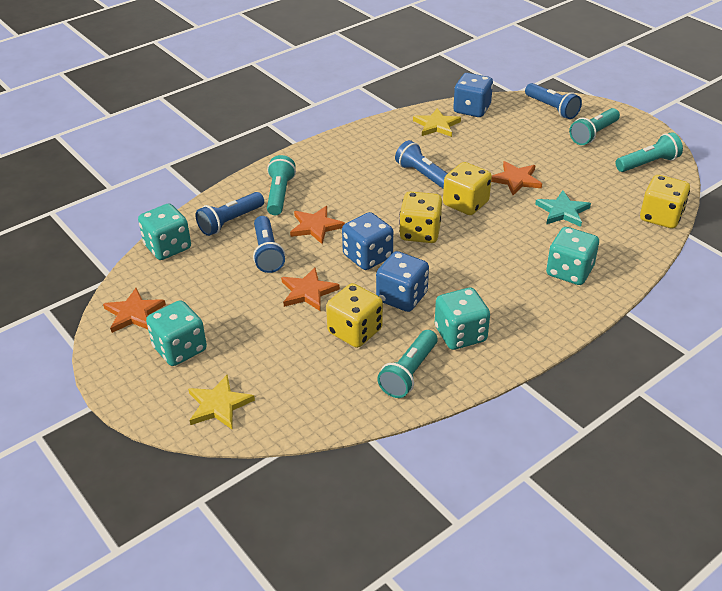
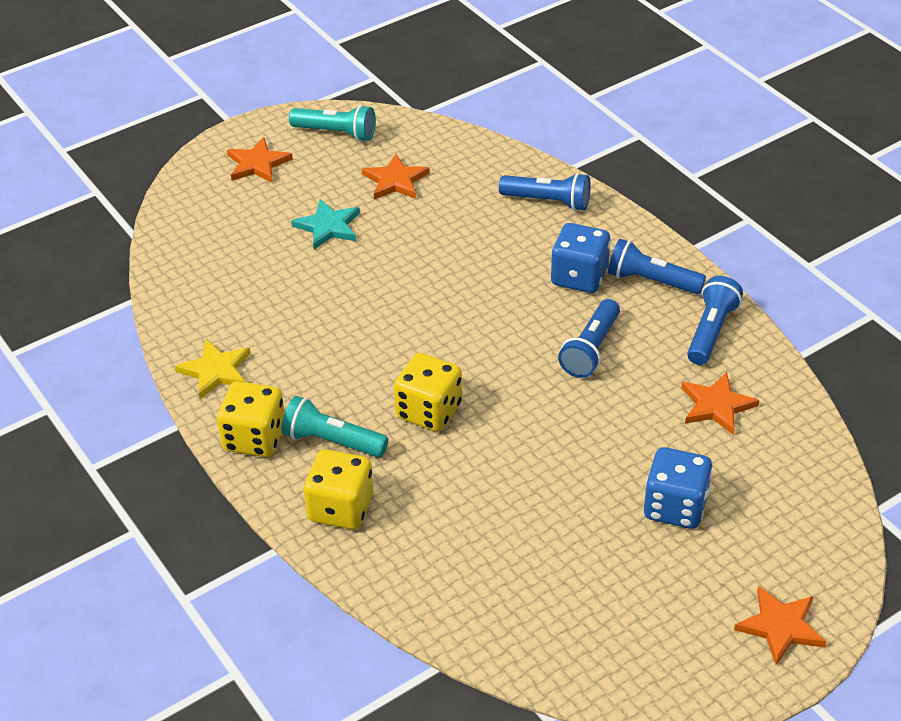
blue dice: [342,212,393,270] [376,251,429,312] [453,73,493,117] = 3 -> [551,223,610,293] [644,447,712,529] = 2
turquoise dice: [138,204,191,260] [146,300,207,366] [435,288,490,350] [546,227,599,285] = 4 -> none = 0
turquoise flashlight: [267,155,296,215] [377,330,438,398] [569,108,620,145] [616,132,683,172] = 4 -> [281,396,388,457] [289,105,376,141] = 2
yellow dice: [326,283,383,348] [399,191,442,243] [443,162,492,215] [640,175,690,228] = 4 -> [217,381,285,457] [303,449,373,530] [394,353,462,432] = 3
yellow star: [188,375,255,429] [413,108,461,137] = 2 -> [175,339,250,399] = 1

